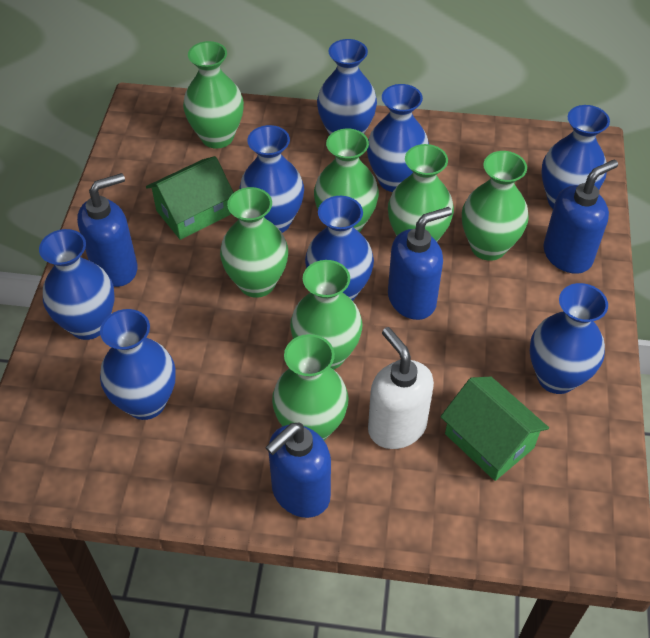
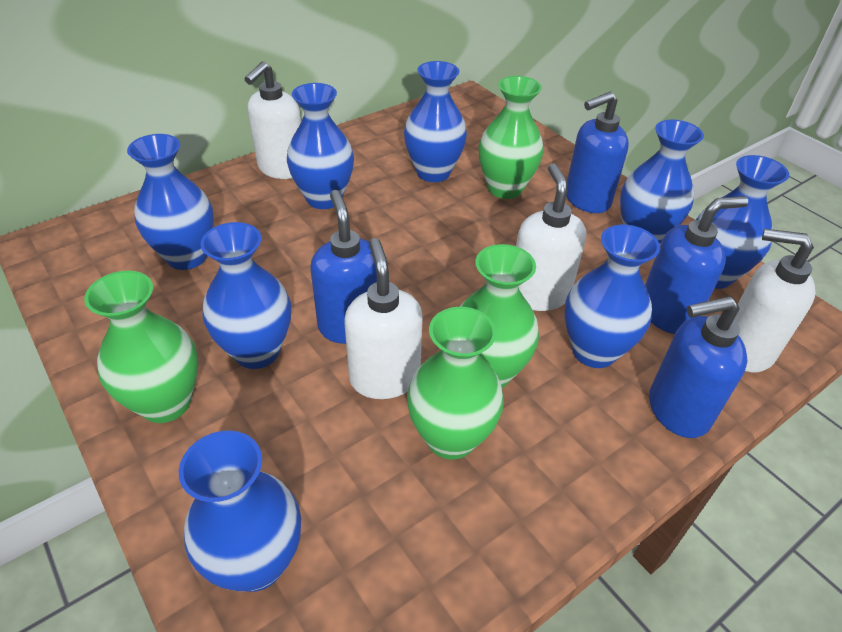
green house: [146,156,234,240] [440,377,549,481] = 2 -> none = 0
green vase: [183,41,244,149] [220,187,288,298] [272,334,349,440] [290,260,363,370] [314,129,379,232] [388,144,454,242] [462,151,529,261] = 7 -> [84,270,198,423] [407,307,504,459] [460,244,539,388] [479,76,544,199] = 4
white soap dispenser: [368,327,434,449] = 1 -> [244,61,301,179] [344,238,423,399] [516,163,586,311] [734,229,815,372] = 4

